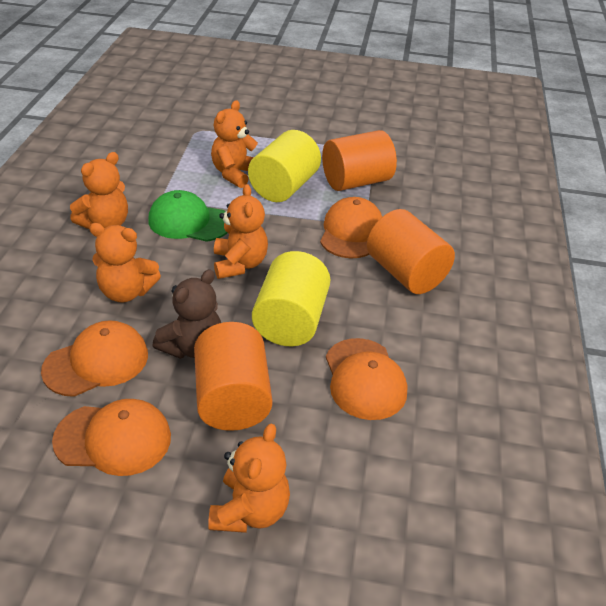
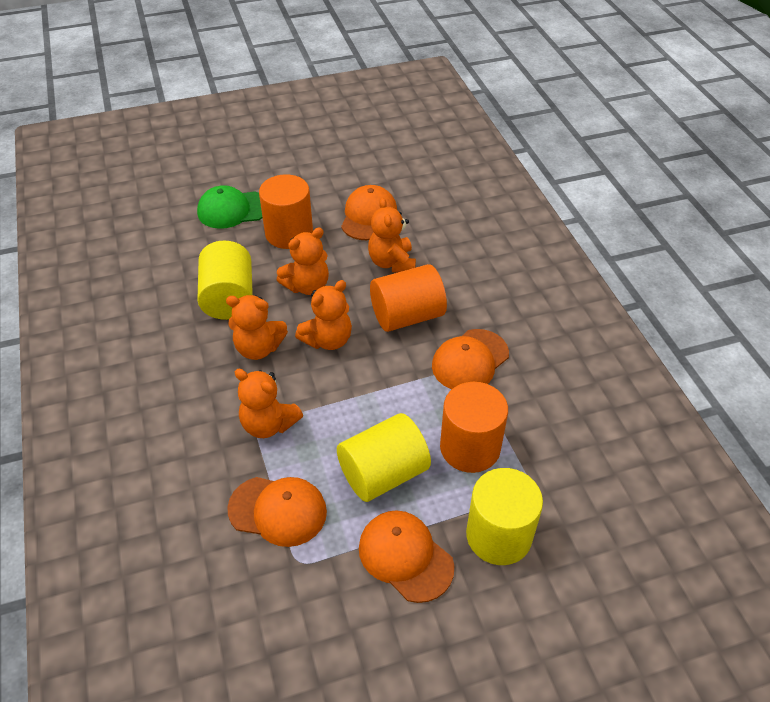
brown teddy bear: [153,269,221,359] = 1 -> none = 0
yellow cylinder: [248,130,321,202] [252,251,330,347] = 2 -> [197,240,253,320] [337,413,431,502] [466,468,543,565] = 3

